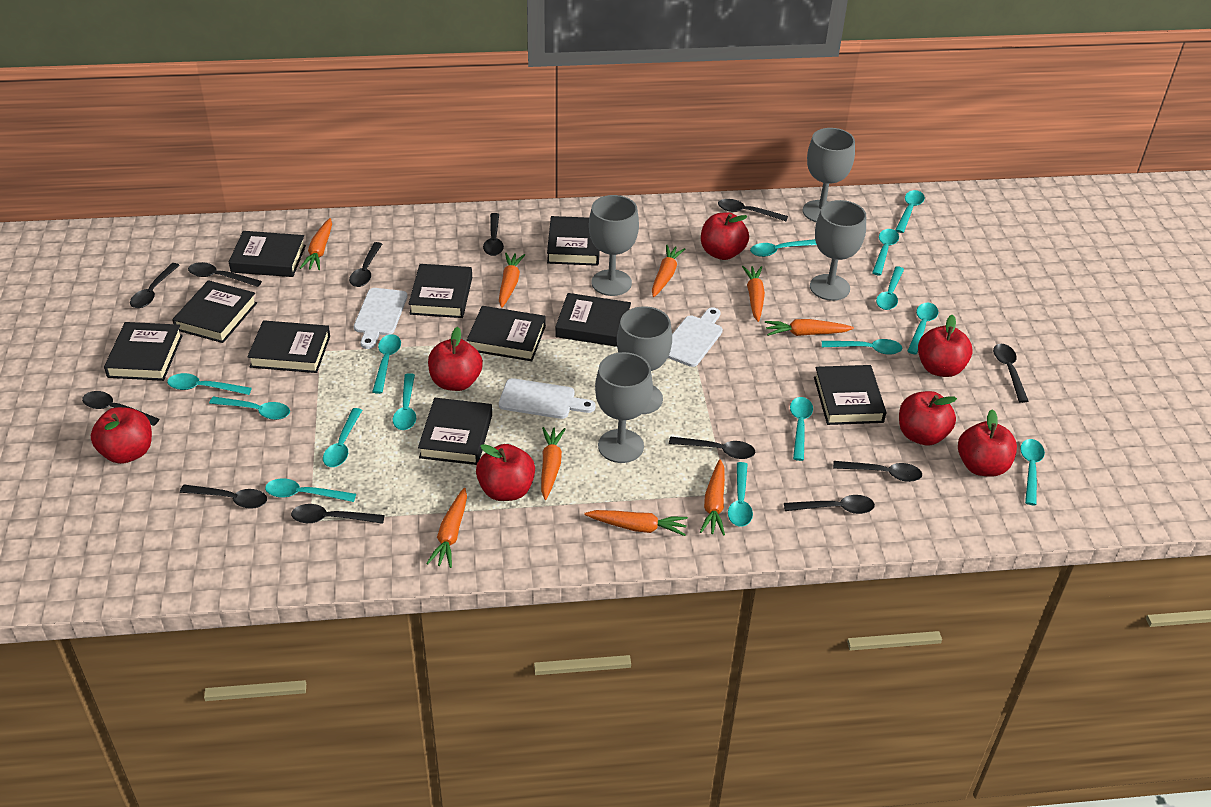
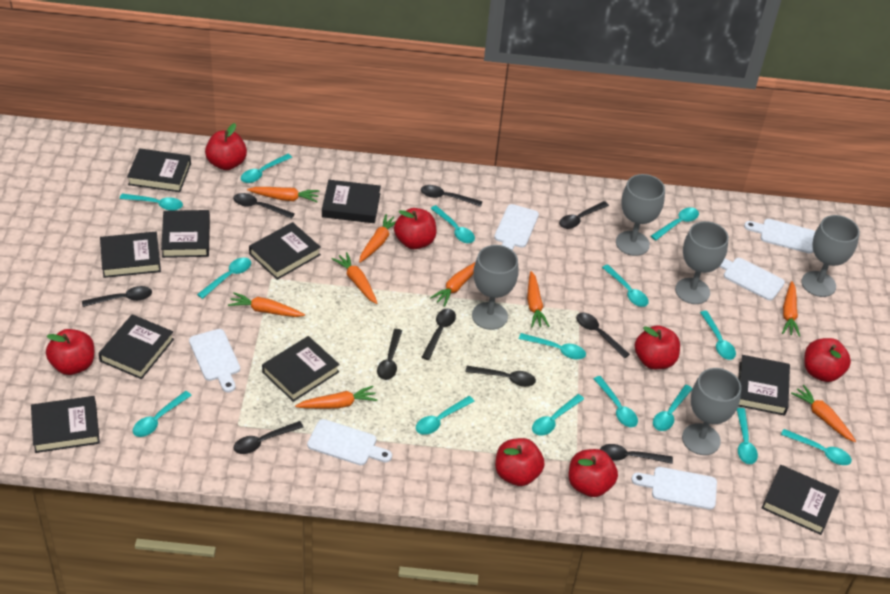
black spoon: [82,391,160,426] [130,263,180,308] [180,485,267,509] [188,262,262,287] [291,504,385,524] [349,242,382,287] [483,213,504,256] [669,436,755,459] [718,199,788,221] [784,495,875,514] [833,461,922,482] [993,344,1028,403] = 12 -> [82,286,152,307] [233,193,295,219] [234,421,304,454] [377,329,402,380] [421,185,483,207] [422,309,456,360] [465,366,536,387] [559,201,609,229] [576,313,630,359] [600,444,673,464] = 10
white cutting board: [354,288,408,349] [499,378,596,419] [668,307,723,367] = 3 -> [189,329,240,393] [307,419,392,465] [494,204,539,250] [631,467,717,509] [719,258,785,300] [744,219,815,254] = 6

